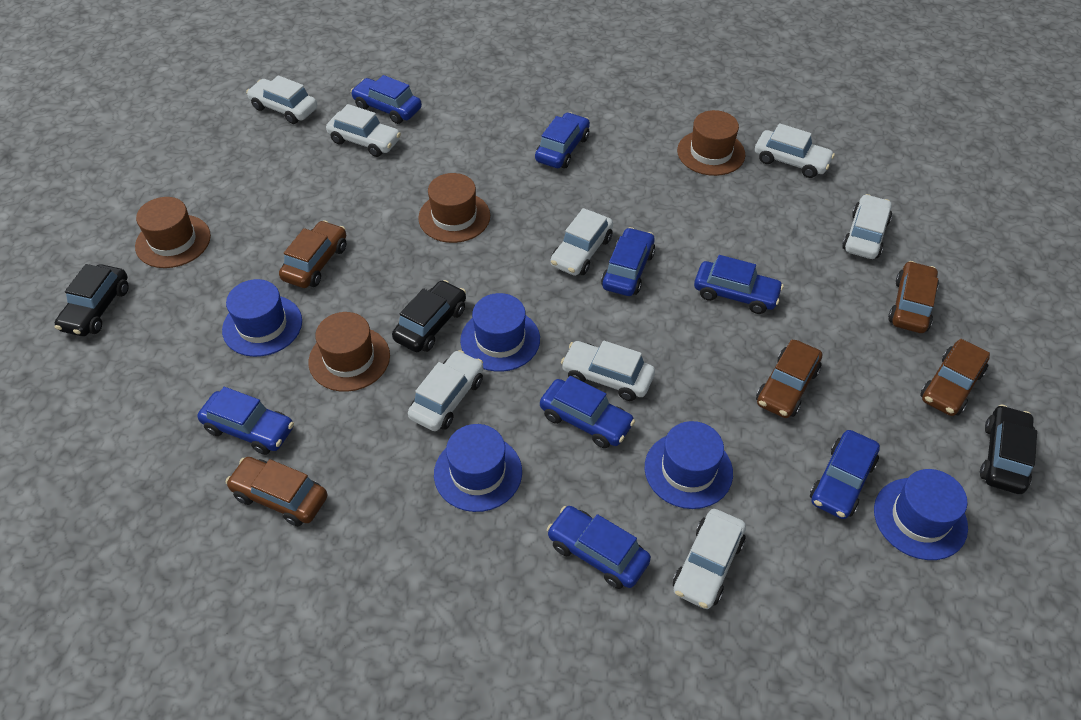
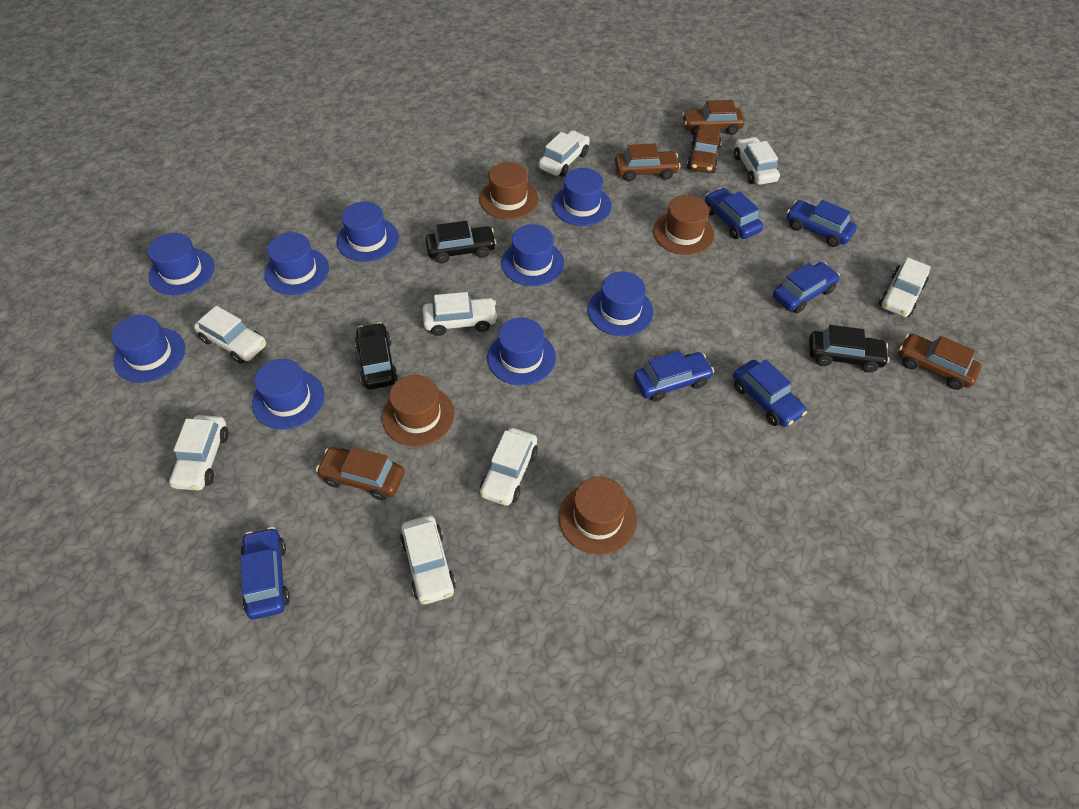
blue car: [198,387,294,455] [351,75,422,124] [535,112,590,169] [540,376,635,448] [547,506,651,589] [601,227,655,296] [694,255,784,314] [810,430,880,519] = 8 -> [240,527,290,619] [634,351,714,402] [705,188,763,239] [733,360,807,427] [773,262,840,313] [786,200,857,247] = 6
blue hat: [222,279,302,357] [434,424,522,512] [460,293,540,372] [645,421,733,509] [874,469,968,560] = 5 -> [111,315,185,383] [148,233,215,295] [252,359,325,430] [264,233,329,295] [337,201,399,262] [487,318,556,385] [501,225,564,286] [552,168,612,226] [588,272,654,336] = 9

